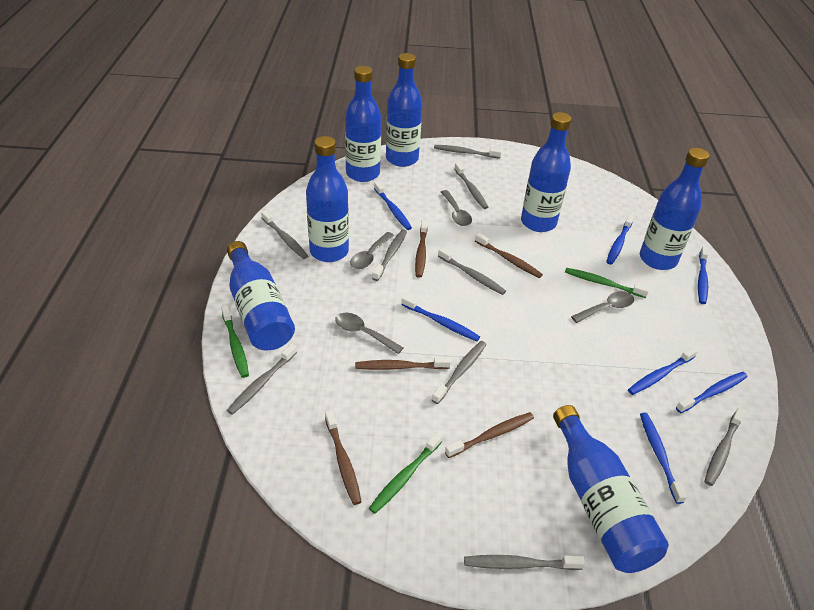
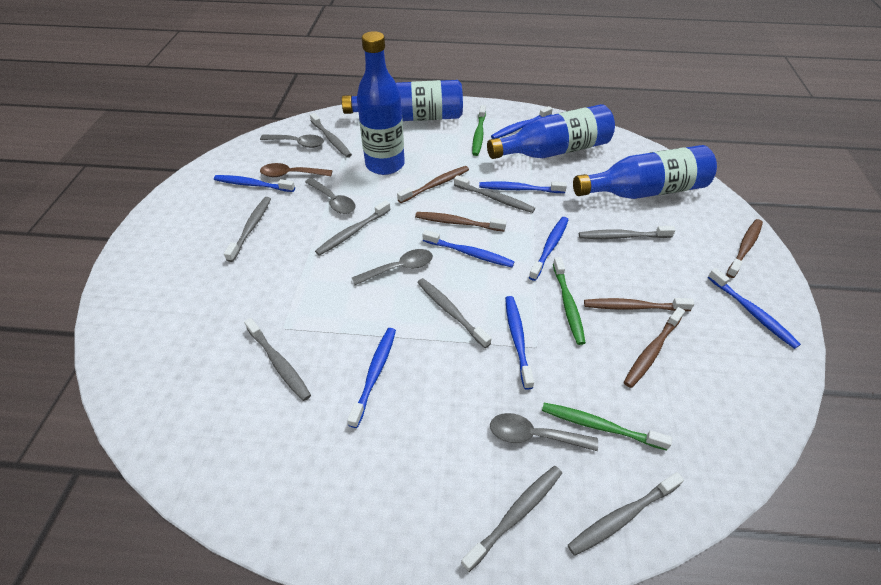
blue bottle: [227,241,295,350] [306,136,349,262] [345,66,381,182] [386,53,422,167] [521,112,571,232] [553,405,669,573] [640,148,709,270] = 7 -> [342,80,463,121] [357,31,405,175] [487,104,615,159] [573,145,717,199] = 4
blue toothbrush: [374,182,412,230] [401,295,480,341] [606,215,634,265] [628,347,698,395] [640,413,687,504] [676,372,748,413] [698,246,708,304] = 7 -> [214,175,295,192] [347,328,396,428] [423,230,515,267] [479,181,567,193] [491,106,553,139] [505,296,534,390] [529,217,568,281] [708,268,801,349] = 8
brown spoon: none = 0 -> [260,163,332,177] = 1

